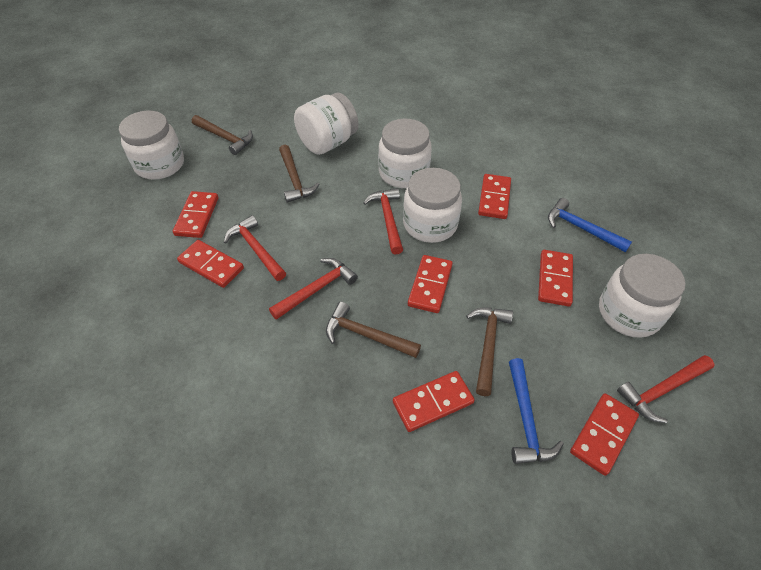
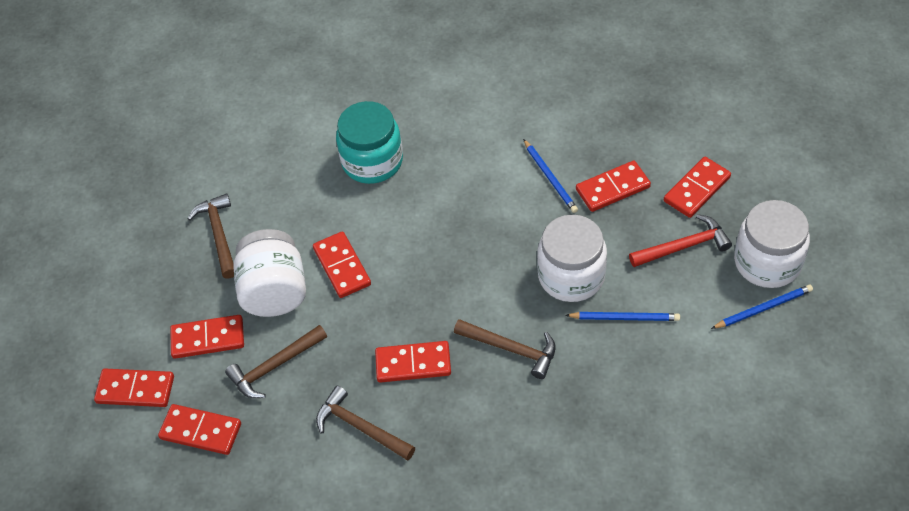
blue hammer: [509,358,564,464] [548,198,632,252] = 2 -> none = 0
blue pencil: none = 0 -> [523,139,578,213] [565,312,680,321] [711,285,813,329] = 3
red hammer: [224,215,286,281] [269,258,358,320] [363,188,403,255] [617,355,715,423] = 4 -> [629,214,732,267] = 1
turquoise jar: none = 0 -> [336,101,403,184] = 1
white jar: [119,111,184,180] [294,93,358,155] [378,119,432,188] [403,168,462,243] [599,254,685,338] = 5 -> [233,229,306,317] [537,215,607,302] [734,200,810,288] = 3

